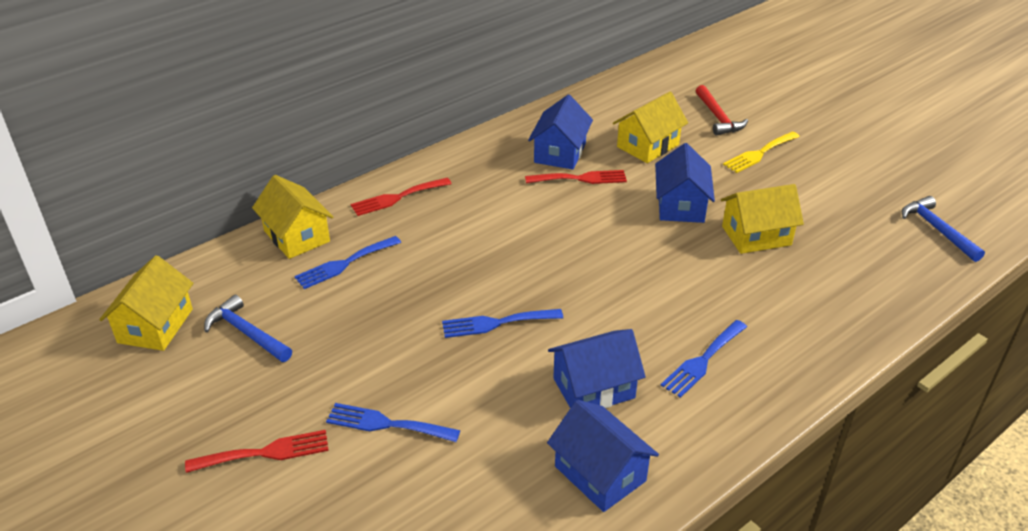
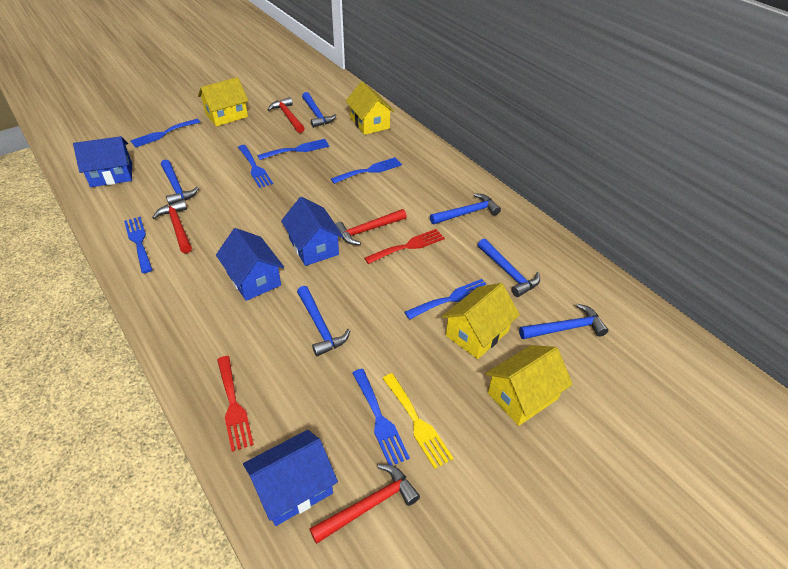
blue fork: [294,236,401,289] [326,403,460,442] [442,309,563,338] [661,320,747,398] = 4 -> [124,217,153,273] [130,119,200,147] [238,145,273,188] [257,139,330,160] [331,157,402,184] [352,369,410,466] [404,279,486,320] = 7
blue hammer: [204,295,292,362] [902,196,985,262] = 2 -> [161,160,199,206] [297,286,350,356] [302,92,337,128] [430,193,501,224] [478,239,540,297] [519,304,608,339] = 6
red fork: [185,430,329,473] [350,178,452,216] [525,170,627,184] = 3 -> [217,356,254,452] [364,229,445,264] = 2
red hammer: [696,85,748,136] = 1 -> [152,200,192,253] [267,97,305,133] [310,464,420,544] [335,209,407,245] = 4

